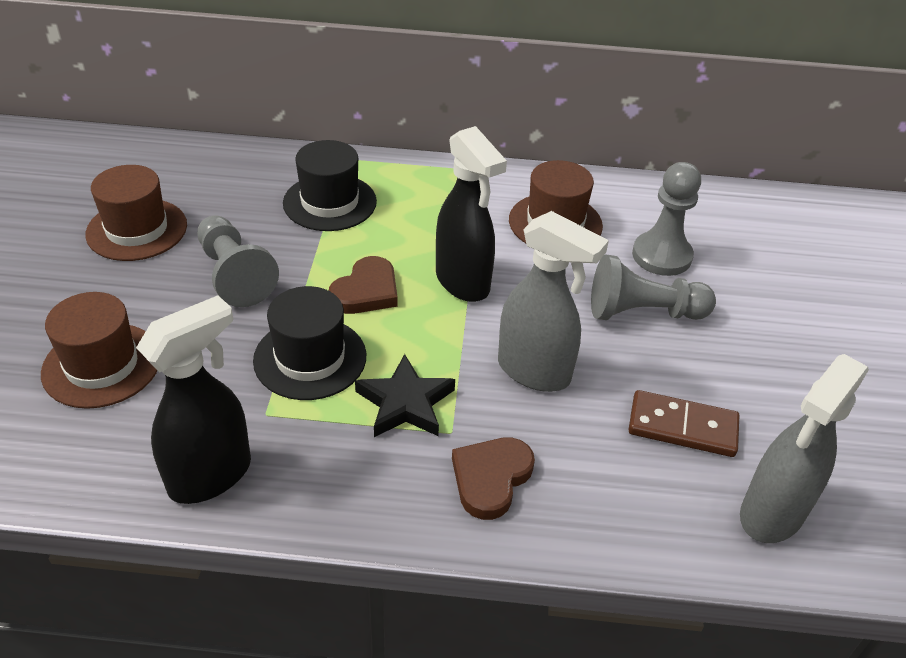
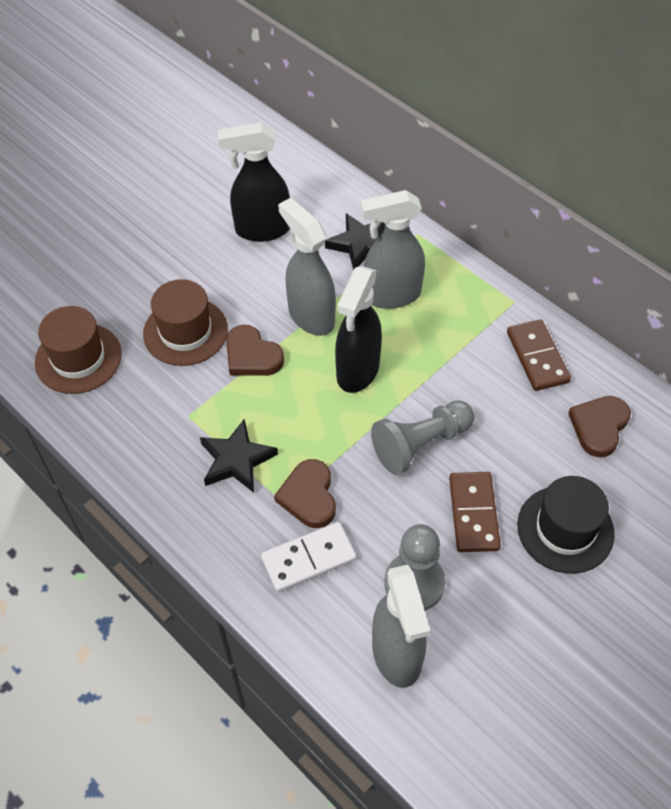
black hat: [253,286,366,400] [283,140,377,231] = 2 -> [517,476,615,574] = 1
black star: [355,354,455,437] = 1 -> [200,419,278,493] [325,213,385,270] = 2
brown domino: [628,390,739,457] = 1 -> [449,472,501,552] [507,319,571,391] = 2
brown hat: [41,292,157,409] [85,165,187,261] [509,160,603,243] = 3 -> [35,306,122,394] [143,279,228,366] = 2
brown heart: [329,256,398,314] [452,437,535,520] = 2 -> [226,325,284,376] [274,459,336,528] [568,396,631,457] = 3
grey pawn: [197,215,279,307] [591,254,716,320] [632,162,701,276] = 3 -> [371,401,474,475] [384,524,446,611] = 2
grey spray bottle: [498,211,609,392] [740,354,869,543] = 2 -> [278,198,336,336] [361,190,425,309] [372,565,430,688] = 3
white domino: none = 0 -> [261,522,357,592] = 1

